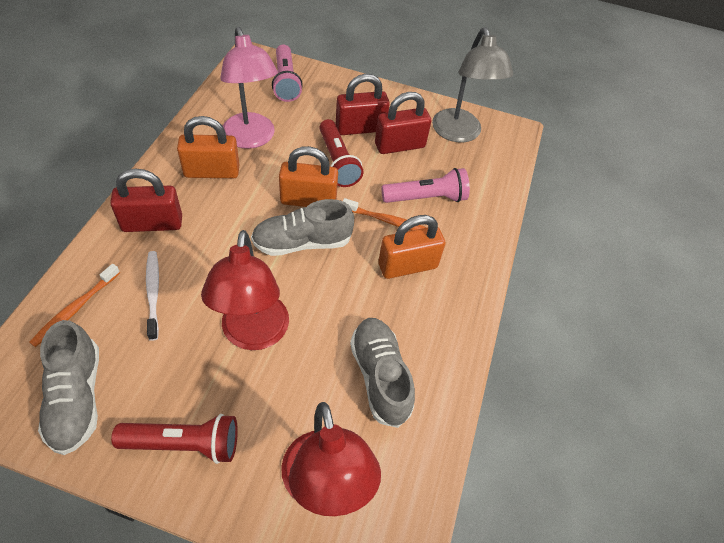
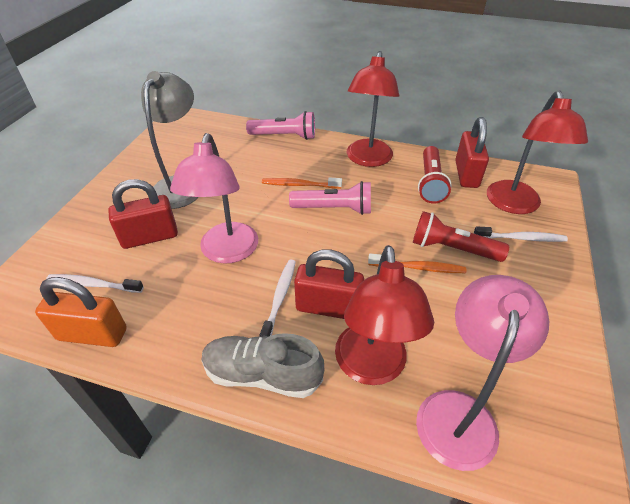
grey shoe: [38,320,99,455] [251,199,354,256] [350,318,415,428] = 3 -> [202,333,324,398] = 1
orange padlock: [177,116,239,178] [279,146,338,207] [378,215,446,279] = 3 -> [35,277,127,347] = 1
pink lamp: [220,27,278,149] = 1 -> [170,133,258,264] [416,275,549,471] = 2
red lamp: [201,230,289,350] [281,402,381,516] = 2 -> [335,245,434,385] [347,51,399,167] [487,90,588,214] = 3
white toothbrush: [146,251,159,341] = 1 -> [46,274,144,293] [259,260,296,336] [474,227,568,242] = 3

